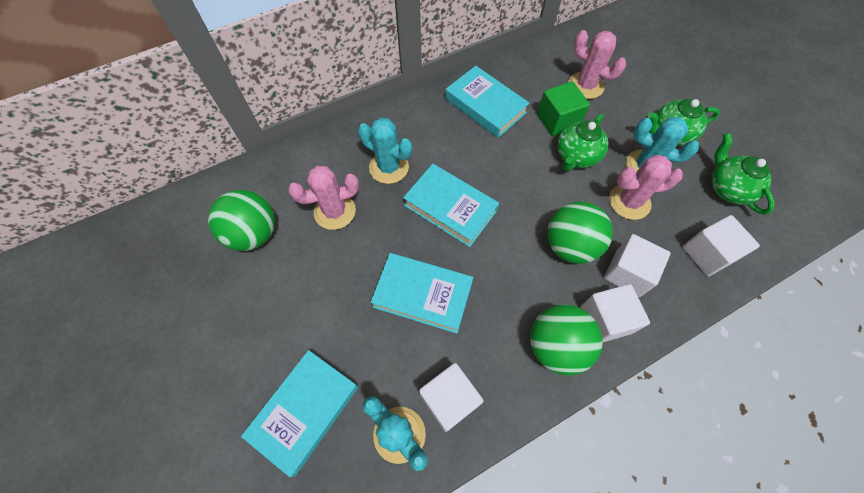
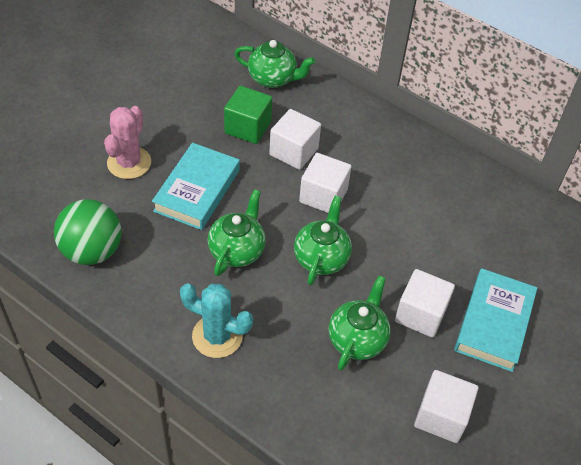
green ball: [208,190,275,251] [530,304,603,375] [547,202,613,264] = 3 -> [54,199,121,265] = 1
green teapot: [557,114,609,171] [648,99,720,146] [712,133,775,215] = 3 -> [208,189,266,276] [234,40,315,88] [294,196,352,285] [329,275,391,371] = 4
pink cactus: [288,166,359,230] [568,30,626,99] [609,155,683,220] = 3 -> [104,106,151,179] = 1
turquoise book: [241,350,358,477] [371,253,473,334] [403,164,499,247] [445,66,530,138] = 4 -> [152,143,240,230] [454,268,537,372] = 2
turquoise cactus: [358,118,412,184] [362,396,428,471] [625,117,699,172] = 3 -> [180,284,253,358] = 1

